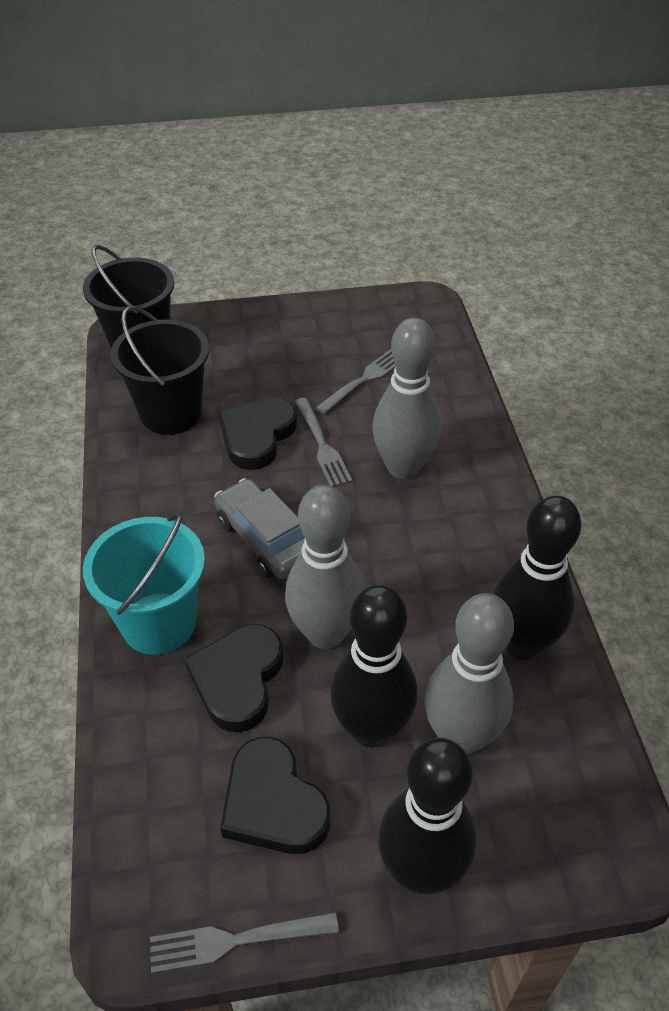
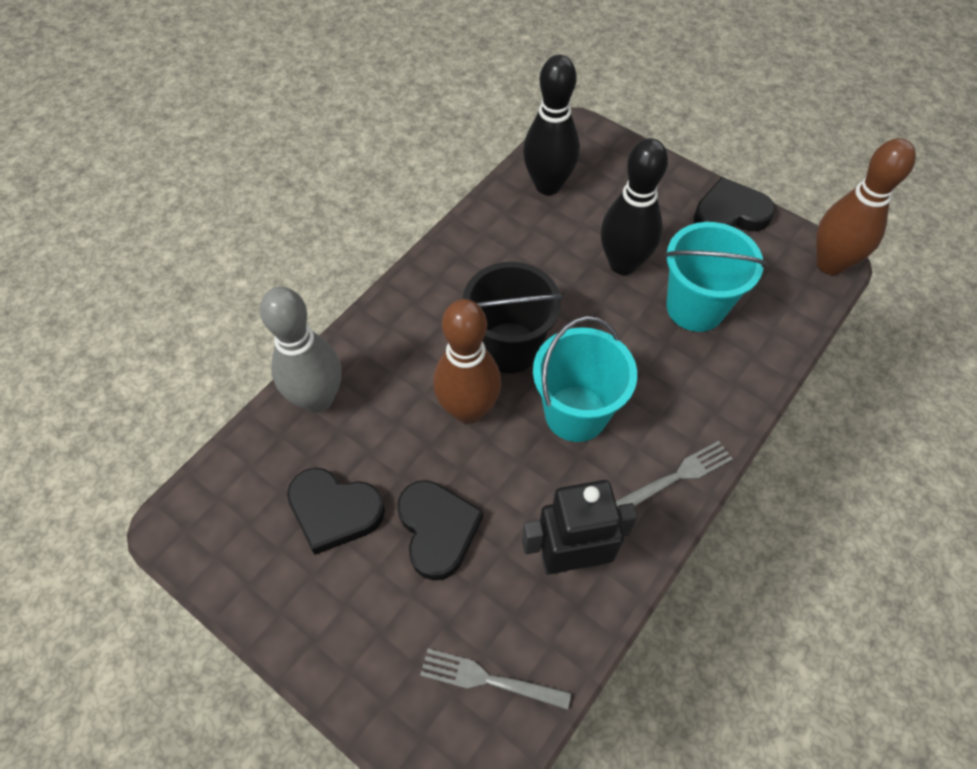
black bowling pin: [330,585,417,748] [378,738,476,894] [493,495,581,660] = 3 -> [523,55,580,195] [601,138,668,275] = 2
black bucket: [83,245,175,348] [111,306,209,435] = 2 -> [462,262,563,374] = 1
black robot: none = 0 -> [522,480,637,575] = 1
brown bowling pin: none = 0 -> [433,299,501,424] [816,138,916,275] = 2
grey bowling pin: [285,485,365,649] [372,318,441,479] [425,593,514,755] = 3 -> [260,287,341,413] = 1
grey car: [214,478,305,579] = 1 -> none = 0
grey fork: [150,912,339,973] [295,398,352,487] [316,349,395,414] = 3 -> [420,649,571,710] [616,441,733,507] = 2
turquoise bucket: [83,510,205,655] = 1 -> [533,316,637,442] [664,222,767,332] = 2

